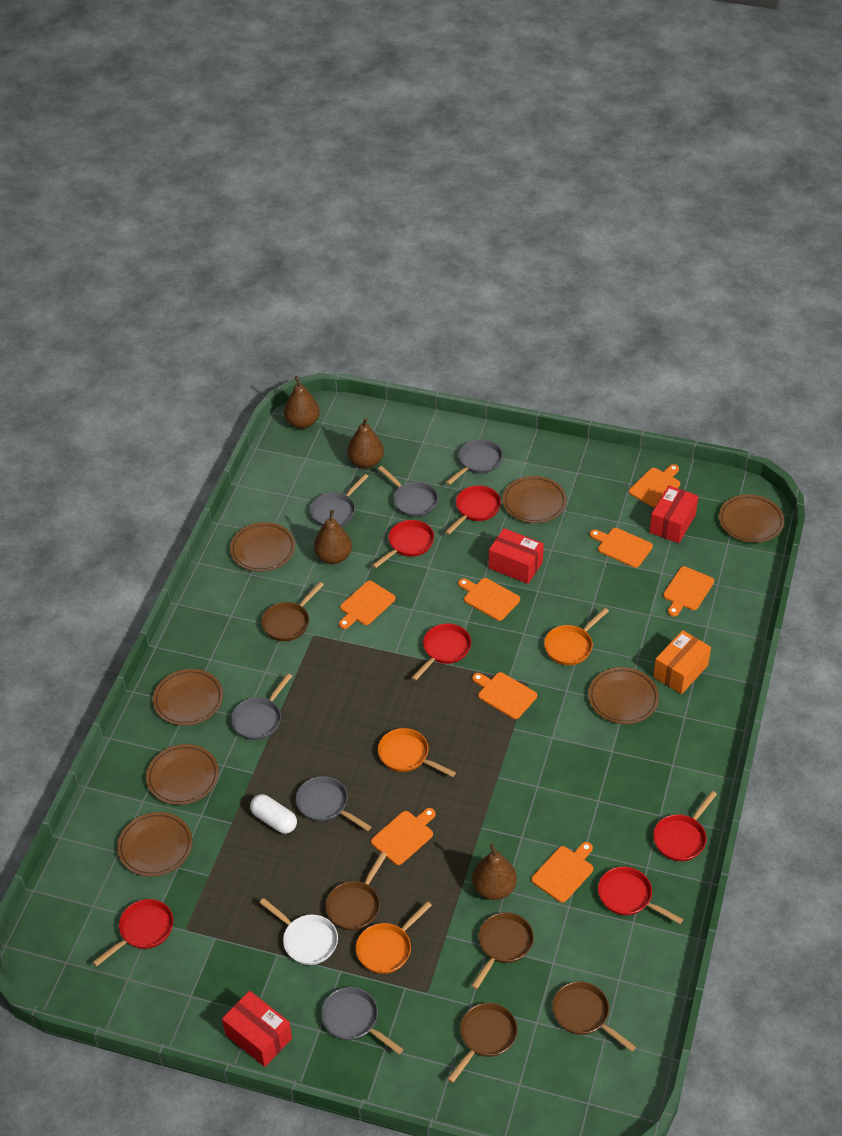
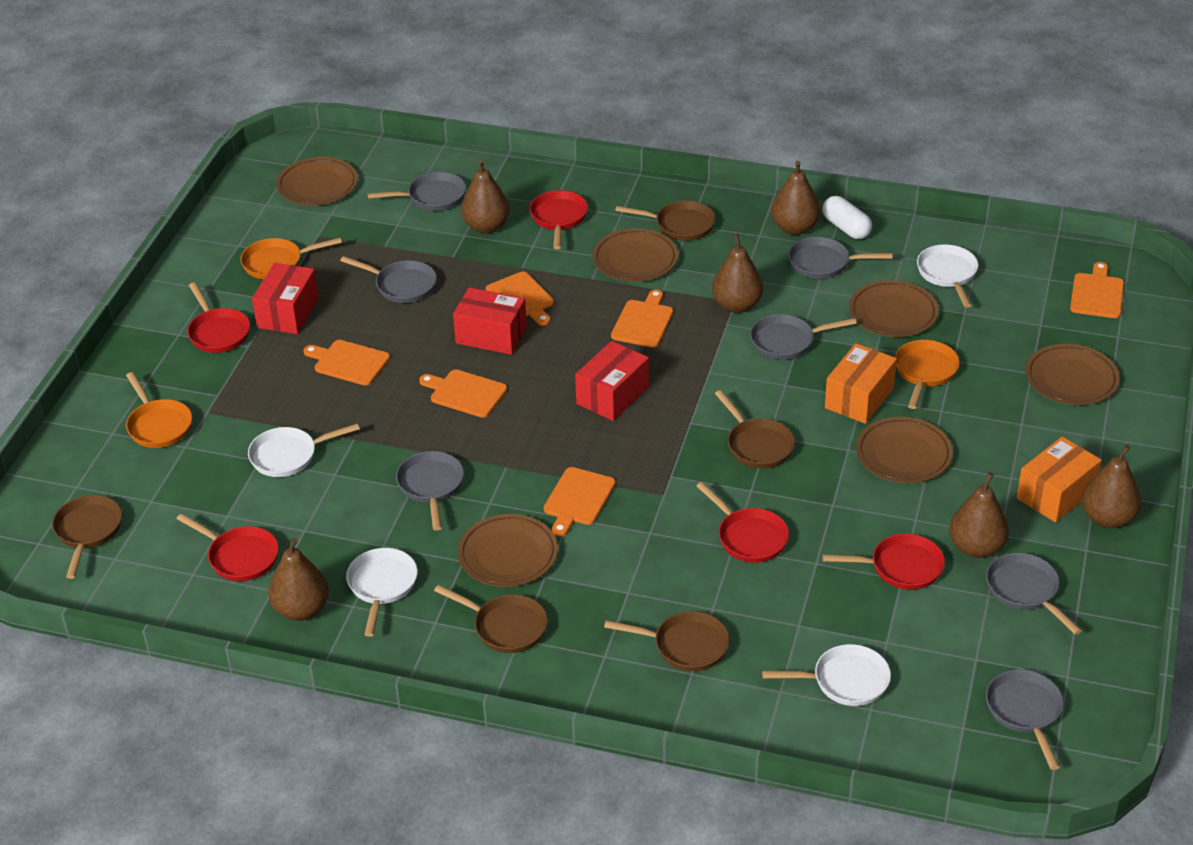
brown pear: [284,376,320,429] [314,510,352,564] [347,418,384,468] [472,844,517,900] = 4 -> [268,538,329,621] [461,159,510,233] [712,233,763,313] [771,161,820,235] [949,472,1009,558] [1082,445,1141,528] = 6
brown plate: [117,812,192,877] [146,744,219,805] [153,669,223,726] [230,522,295,572] [502,476,567,523] [588,667,659,724] [719,494,784,543] = 7 -> [276,157,358,206] [458,514,558,587] [593,228,678,282] [849,280,939,337] [856,417,953,483] [1026,344,1120,405] = 6
grey pan: [231,673,292,740] [296,776,372,831] [310,474,369,526] [321,987,404,1054] [378,466,438,517] [446,439,503,485] = 6 -> [340,256,437,303] [368,172,466,211] [396,451,464,531] [750,314,857,360] [789,237,893,279] [986,553,1082,635] [986,669,1063,770] = 7
orange box: [653,630,711,694] = 1 -> [825,343,897,424] [1017,437,1102,522] = 2
orange cutting board: [339,581,396,629] [371,808,436,865] [458,578,520,621] [472,672,537,719] [531,842,593,903] [590,528,653,568] [629,464,680,508] [663,566,714,617] = 8 -> [304,340,390,386] [419,369,507,418] [486,272,554,325] [544,467,616,537] [611,290,673,347] [1070,262,1124,318] = 6
red pan: [93,899,174,967] [372,520,434,568] [411,624,471,681] [445,485,501,535] [598,867,683,924] [653,791,717,861] = 6 -> [176,513,279,581] [187,282,250,353] [529,190,588,249] [696,482,789,563] [822,534,945,590] = 5
white pan: [260,898,338,965] = 1 -> [248,423,360,477] [346,548,418,637] [762,644,891,706] [917,244,978,308] = 4

